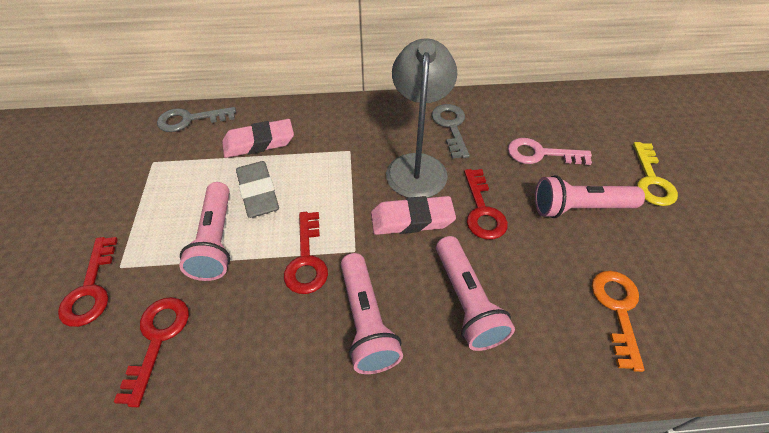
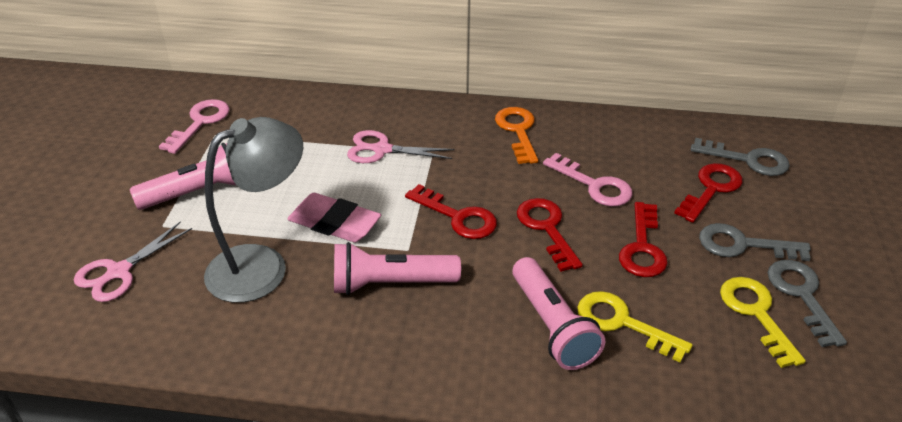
grey eraser: [236,161,279,218] = 1 -> none = 0
grey key: [157,107,236,132] [432,104,470,159] = 2 -> [690,138,790,176] [699,223,811,261] [768,260,847,347] = 3
pink eraser: [222,119,294,158] [371,196,456,235] = 2 -> [288,193,381,242] = 1
pink flashlight: [179,182,230,281] [341,253,403,374] [436,236,515,351] [535,175,645,218] = 4 -> [130,143,236,210] [334,242,461,295] [512,257,605,370] = 3
pink key: [508,138,592,165] = 1 -> [159,99,230,154] [543,153,632,206] = 2
pink scissors: none = 0 -> [74,221,192,302] [347,130,454,163] = 2
yellow key: [633,142,678,206] = 1 -> [577,291,693,362] [720,277,806,368] = 2

